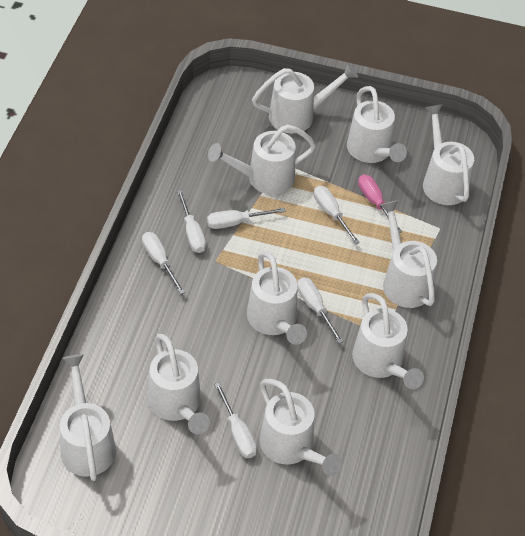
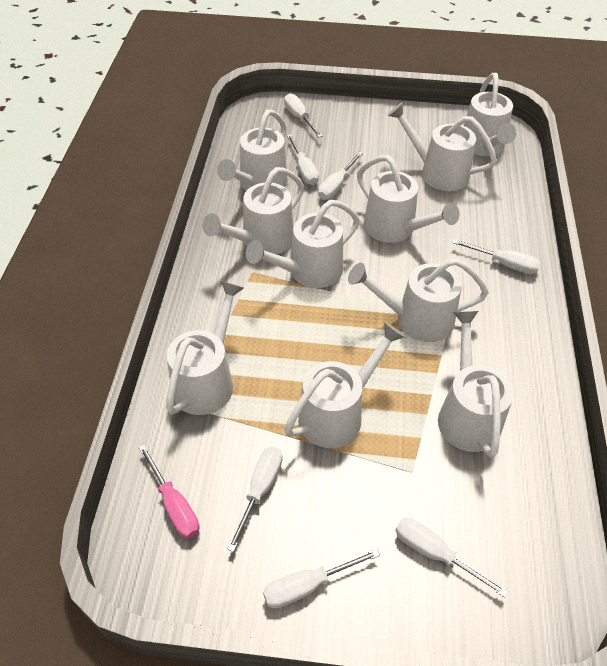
white screwdriver: [142,232,185,294] [177,190,206,253] [207,208,285,229] [214,382,257,458] [297,277,344,343] [314,186,360,244] = 6 -> [227,447,283,552] [263,549,380,609] [284,93,323,138] [287,134,319,185] [318,152,363,200] [395,518,508,598] [453,239,541,274] = 7

